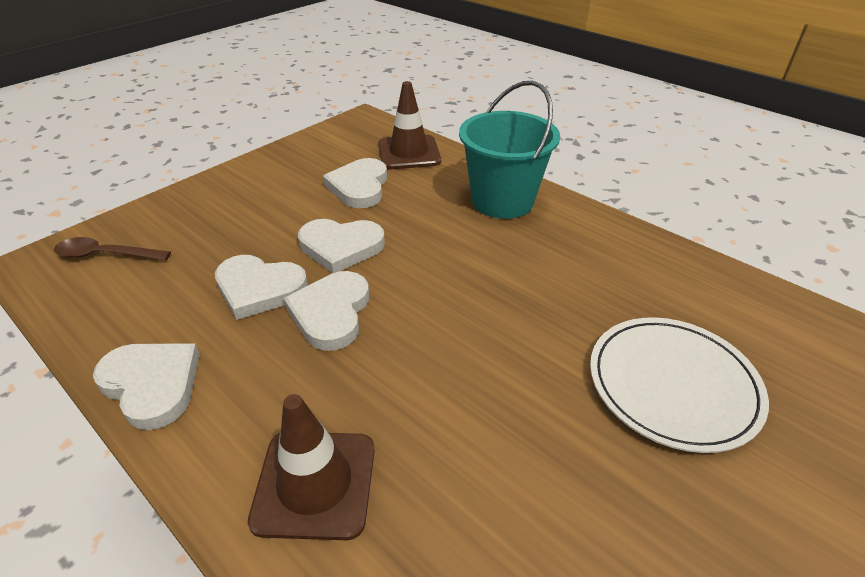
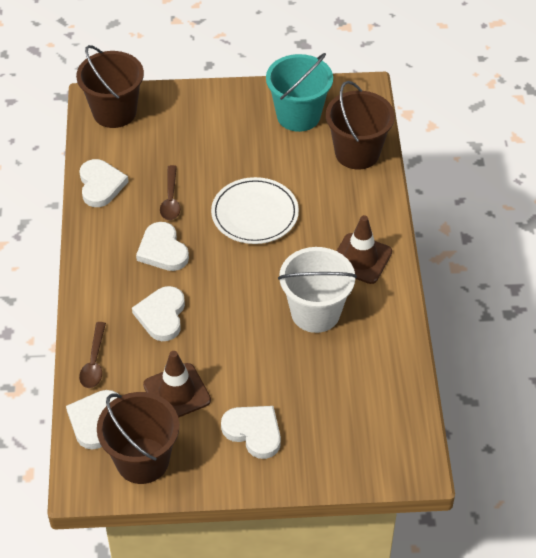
brown bucket: none = 0 -> [76,45,144,128] [97,392,179,484] [326,81,395,170] = 3
brown spoon: [54,237,171,261] = 1 -> [79,322,106,388] [160,165,180,220] = 2
white bucket: none = 0 -> [278,247,357,333] = 1

